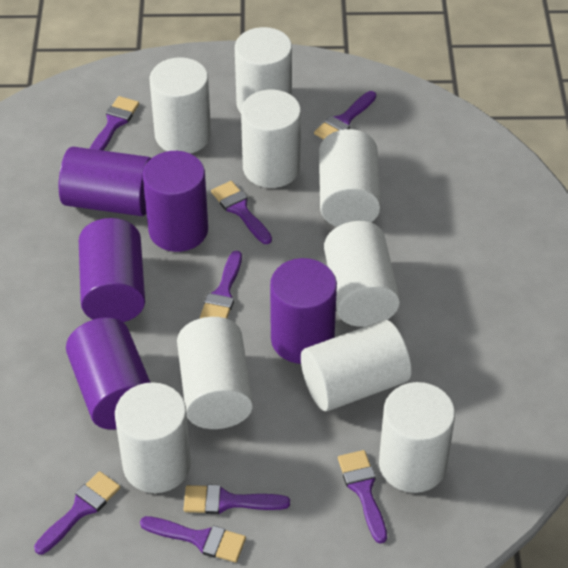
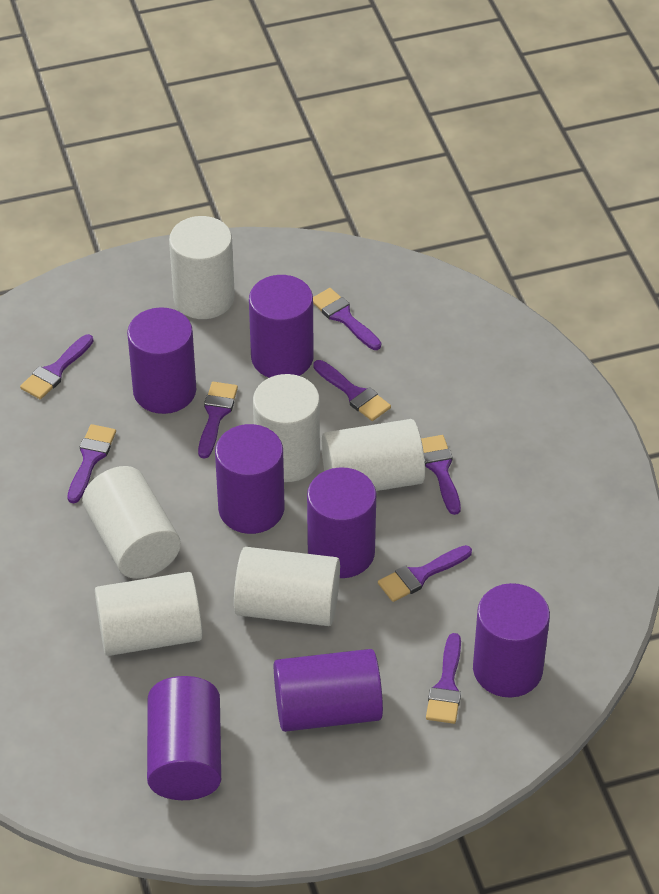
purple cylinder: [59,147,151,216] [66,318,151,430] [79,218,145,322] [143,151,208,252] [270,258,337,364] = 5 -> [127,307,196,414] [147,676,221,800] [215,424,284,534] [249,275,314,378] [274,649,383,732] [307,467,376,578] [473,583,550,698] = 7
white cylinder: [115,382,191,493] [150,57,211,153] [177,317,253,429] [235,27,292,113] [241,90,301,188] [301,320,411,411] [319,129,381,227] [324,221,400,327] [379,382,455,493] = 9 -> [82,466,181,579] [95,572,203,656] [169,216,235,319] [234,547,340,626] [253,374,320,482] [321,419,425,491] = 6

